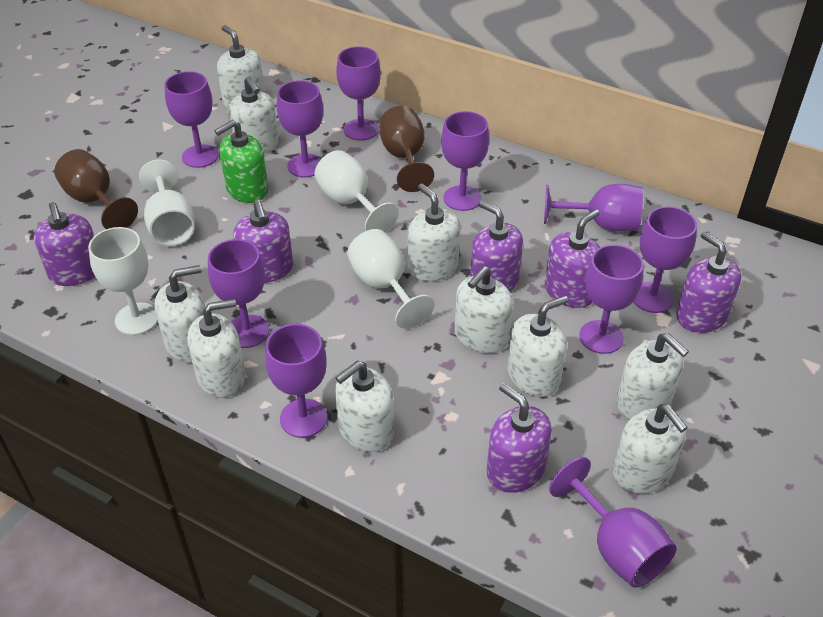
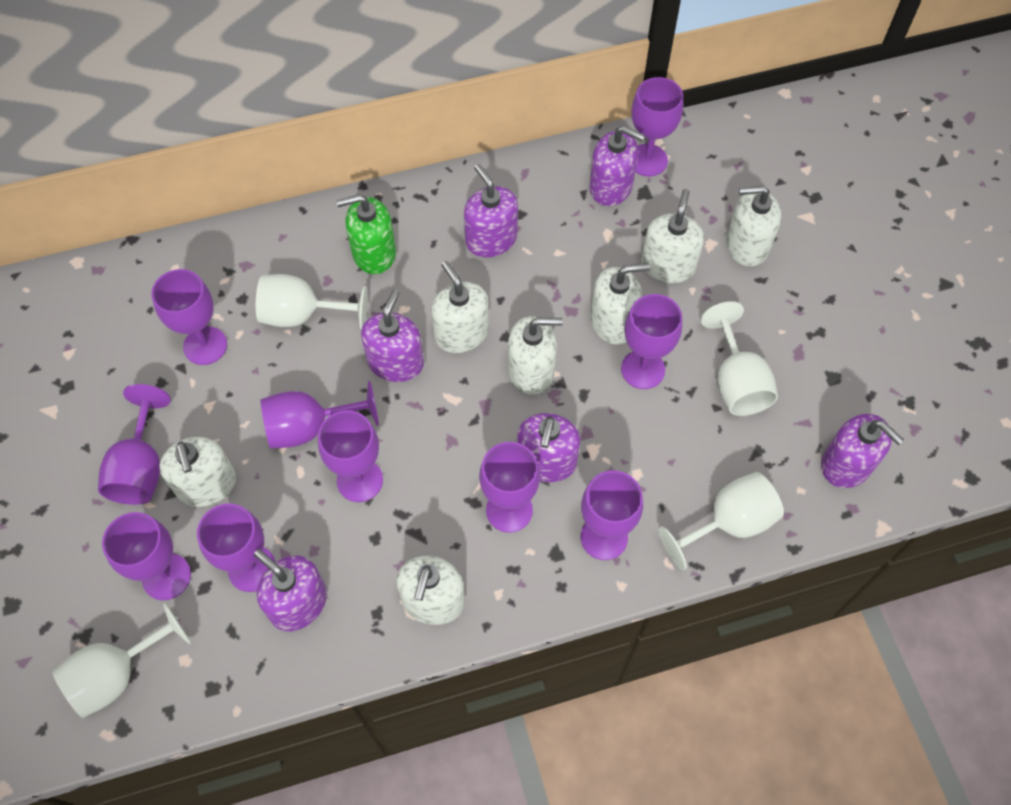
brown goblet: [54,149,138,229] [380,106,434,192] = 2 -> none = 0
white soap dispenser: [155,265,205,363] [187,299,245,398] [217,25,265,108] [228,77,279,154] [335,361,394,452] [408,184,461,282] [455,266,513,353] [507,295,568,397] [613,404,688,494] [617,333,689,420] = 10 -> [159,437,236,507] [396,556,465,625] [431,261,489,353] [508,316,563,395] [590,263,650,345] [641,189,704,283] [726,186,781,267] = 7

